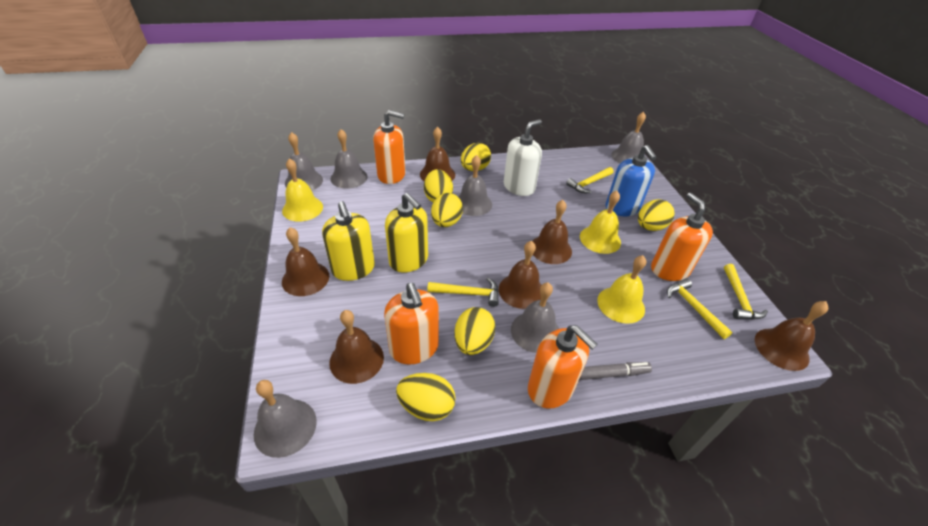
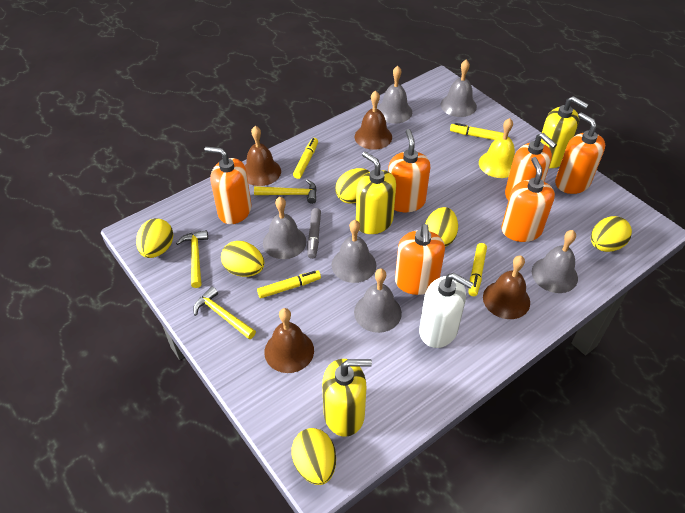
blue soap dispenser: [606,145,657,216] = 1 -> none = 0
brown bell: [282,227,329,296] [329,310,384,384] [420,127,455,181] [499,241,542,309] [532,200,572,264] [755,301,828,371] = 6 -> [245,126,281,186] [264,308,314,373] [355,91,392,150] [483,255,530,319] = 4
orange soap dispenser: [373,110,406,184] [384,283,439,365] [528,325,598,409] [651,193,713,281] = 4 -> [204,147,252,224] [388,129,430,212] [395,224,445,295] [501,157,555,242] [505,133,557,200] [555,112,605,194] = 6
yellow bell: [282,158,323,222] [580,191,621,254] [597,255,646,324] = 3 -> [479,118,515,178] = 1
yellow hammer: [427,278,499,307] [566,167,614,193] [667,279,732,339] [724,264,768,320] = 4 -> [176,230,208,288] [193,287,256,339] [254,179,317,204] = 3
yellow marker: none = 0 -> [257,270,321,298] [293,138,318,179] [450,123,504,140] [469,243,487,296] = 4
yellow soap dispenser: [322,201,375,281] [385,193,428,273] = 2 -> [322,359,372,437] [356,151,396,234] [541,96,589,168] = 3

